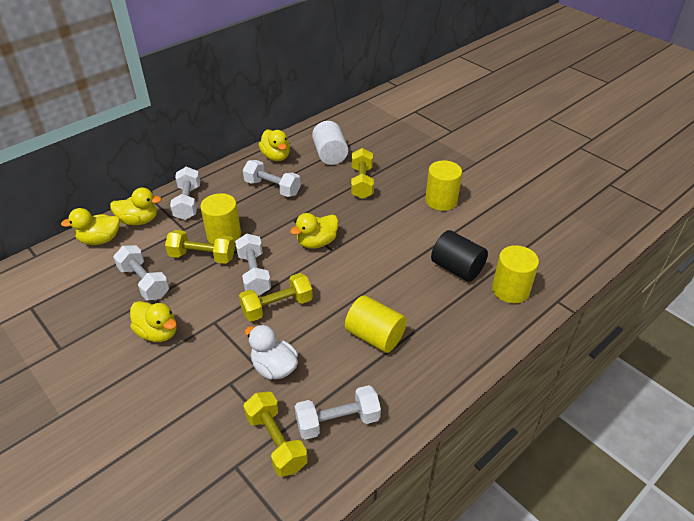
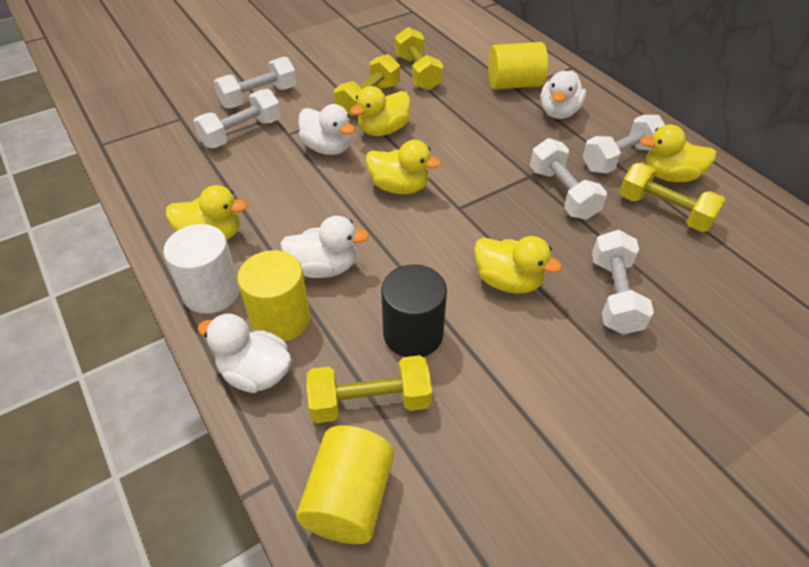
white duck: [245,325,298,380] = 1 -> [197,314,292,393] [280,216,369,278] [298,104,355,155] [541,70,586,119] = 4
yellow cylinder: [200,193,241,244] [345,295,407,353] [425,160,462,211] [492,245,539,303] = 4 -> [237,250,310,342] [296,425,394,544] [488,42,548,90] = 3

